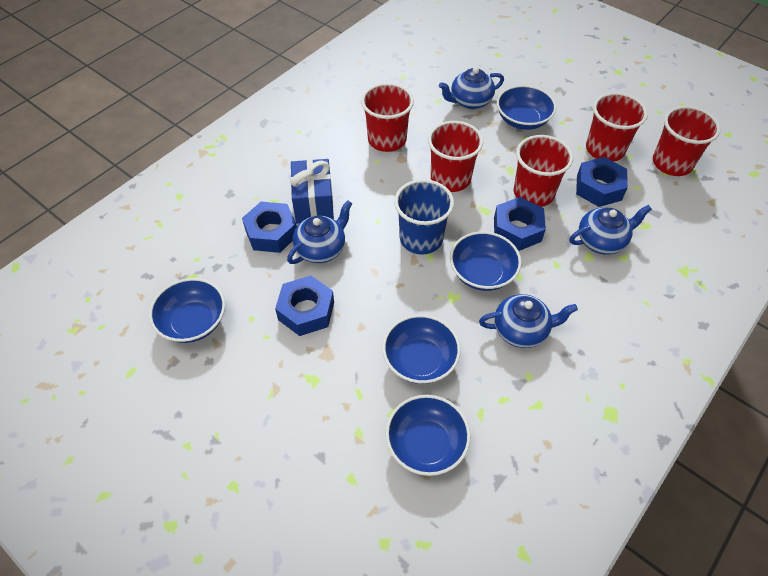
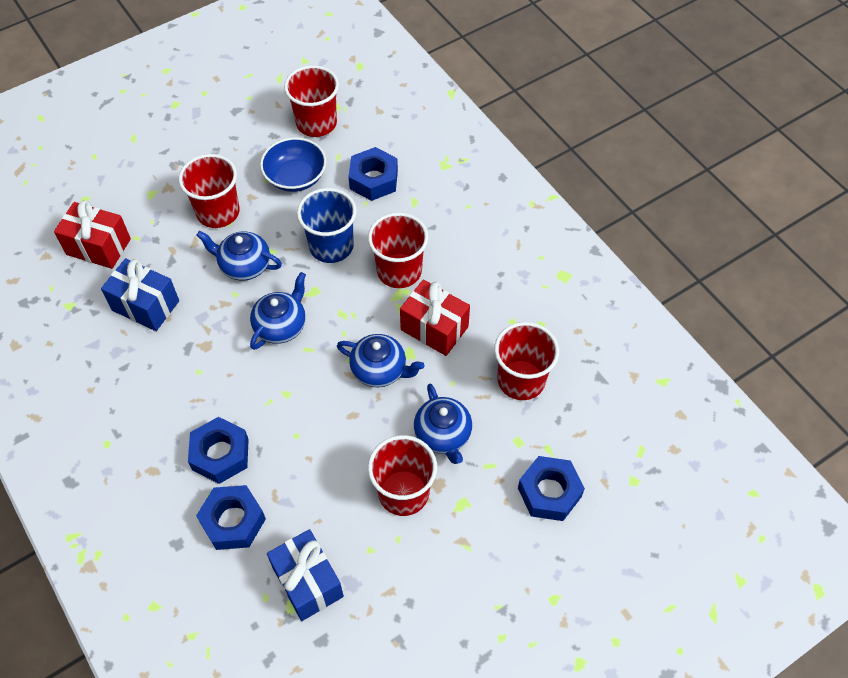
blue bowl: [149,278,225,343] [382,315,461,384] [386,395,471,476] [450,231,521,291] [497,85,556,130] = 5 -> [260,137,326,192] = 1
blue gift: [290,159,334,224] = 1 -> [101,258,179,331] [267,529,344,621] = 2
red gift: none = 0 -> [54,200,131,269] [400,279,470,356] = 2

